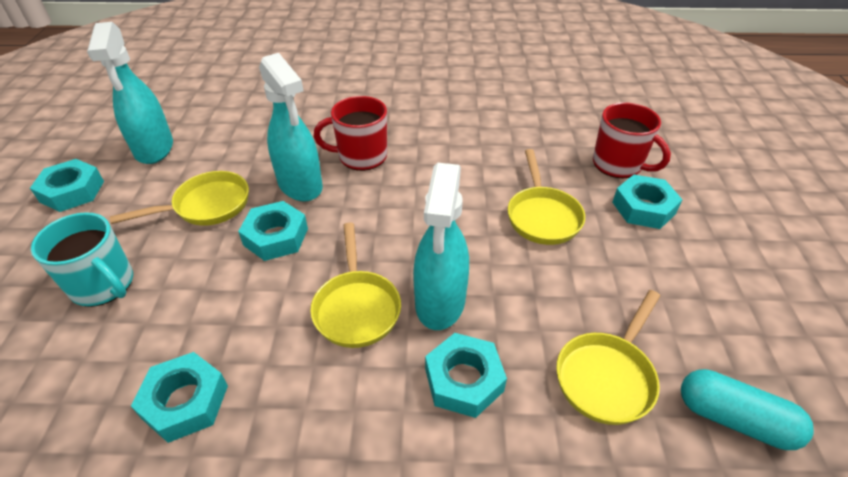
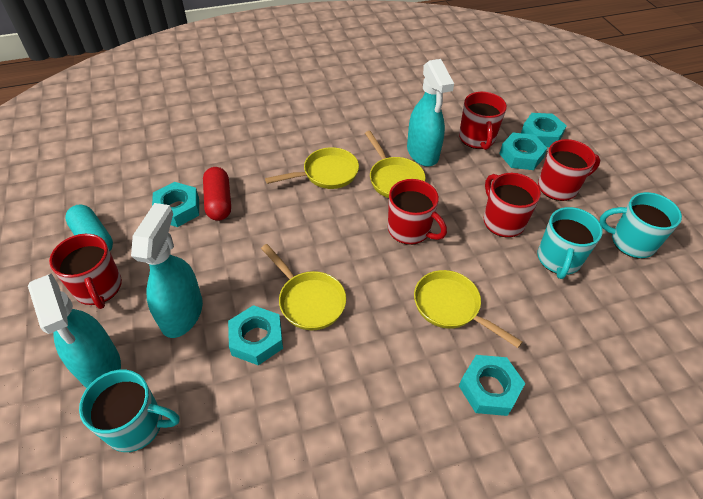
red capsule: none = 0 -> [203,167,231,221] = 1
red mug: [313,96,387,171] [593,102,671,178] = 2 -> [49,234,122,309] [388,179,447,245] [459,92,507,150] [484,173,541,238] [538,139,600,201] = 5
turquoise mug: [31,212,133,307] = 1 -> [79,370,180,452] [538,207,603,279] [599,192,682,259] = 3

